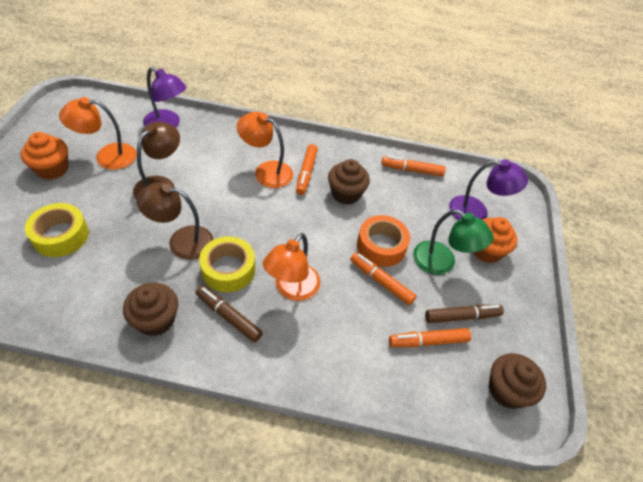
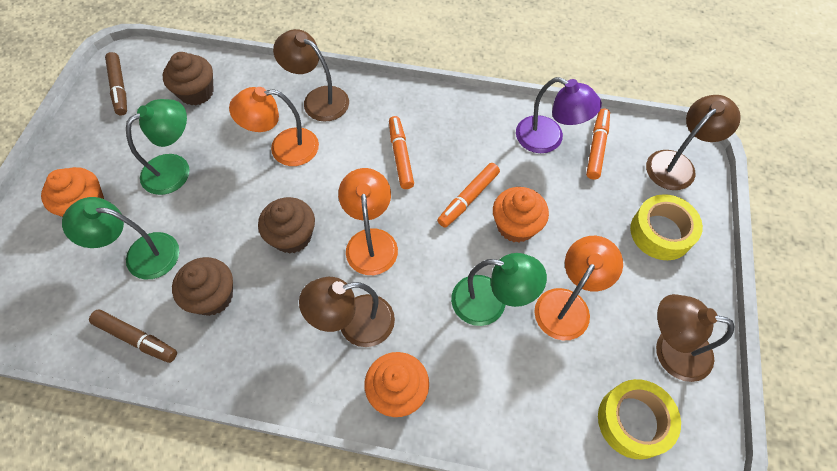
brown lamp: [133,121,180,200] [137,182,213,260] = 2 -> [273,29,349,121] [299,277,395,347] [646,95,741,190] [656,294,735,382] = 4
green lamp: [413,209,493,275] = 1 -> [62,197,179,279] [126,99,190,195] [451,253,547,326] = 3
orange cupcake: [21,132,68,180] [473,217,517,263] = 2 -> [41,167,104,217] [365,352,429,417] [493,187,549,243] = 3
orange marker: [296,144,318,195] [350,252,417,305] [381,156,446,176] [389,328,471,347] = 4 -> [389,116,414,189] [437,163,500,228] [586,108,610,180] = 3
orange tape: [357,215,410,267] = 1 -> none = 0
purple lamp: [143,67,186,128] [449,159,528,220] = 2 -> [516,77,602,153] = 1

